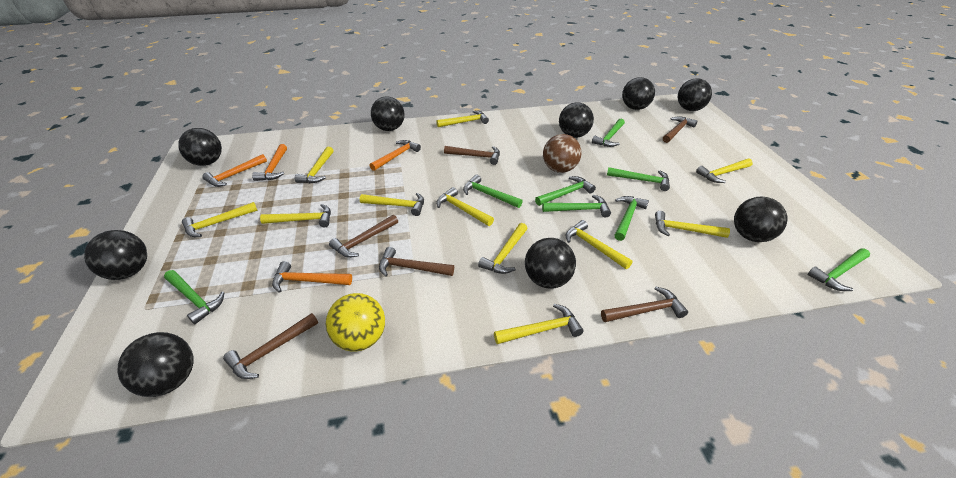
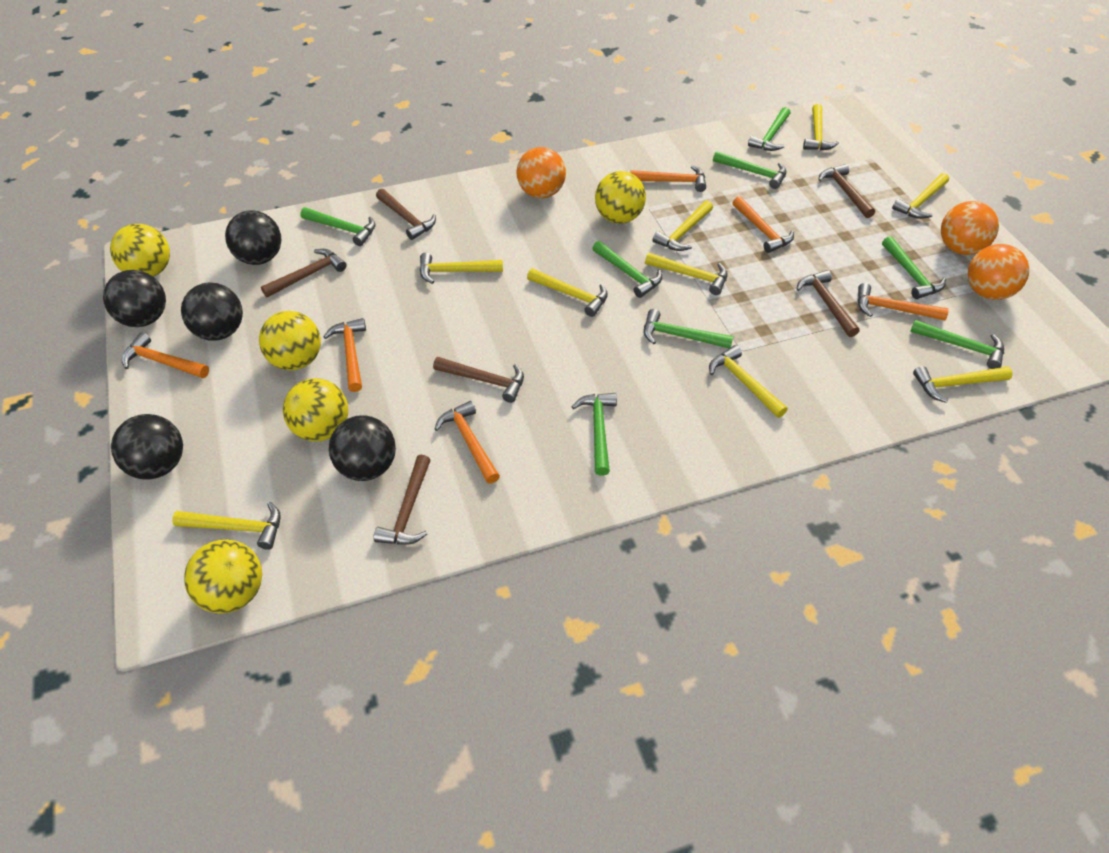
black ball: [84,230,147,280] [117,332,193,397] [178,128,222,166] [371,96,405,131] [525,238,576,289] [559,102,594,138] [622,77,655,110] [678,78,712,111] [734,196,788,242] = 9 -> [103,270,166,327] [111,414,183,480] [181,283,243,341] [225,210,281,265] [329,415,396,481] = 5
brown ball: [543,134,582,173] = 1 -> none = 0
orange ball: none = 0 -> [516,147,566,198] [941,201,999,255] [968,244,1029,300] = 3
orange hammer: [202,154,267,187] [252,144,287,181] [272,261,352,293] [370,140,421,171] = 4 -> [122,332,209,378] [323,318,366,392] [435,401,500,484] [630,165,706,192] [732,196,794,253] [858,283,949,321] = 6
yellow ball: [326,293,385,352] = 1 -> [110,224,170,277] [184,540,262,614] [259,311,321,370] [283,378,348,441] [595,171,646,224] = 5
yellow hammer: [182,202,258,237] [260,204,331,227] [295,147,334,183] [360,193,424,216] [436,187,494,226] [437,110,489,127] [478,223,528,274] [494,304,584,344] [566,220,633,269] [655,211,730,238] [696,159,753,183] = 11 -> [172,502,281,550] [420,252,503,284] [527,268,608,317] [645,253,728,295] [653,201,713,251] [709,345,788,418] [803,104,839,150] [892,173,949,219] [913,366,1013,403] = 9

